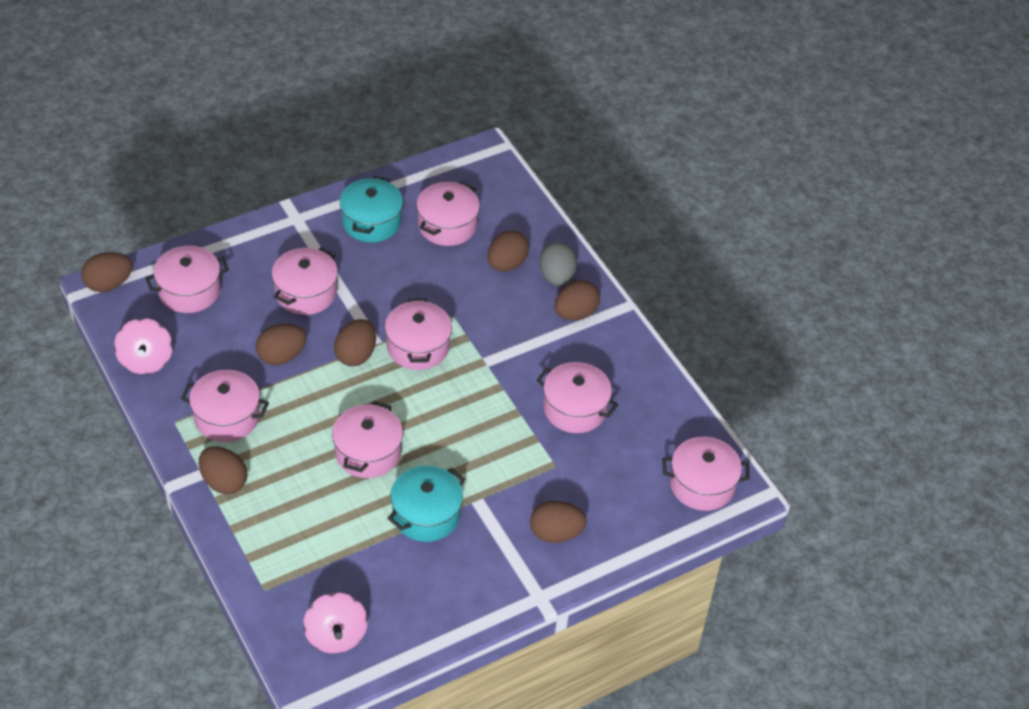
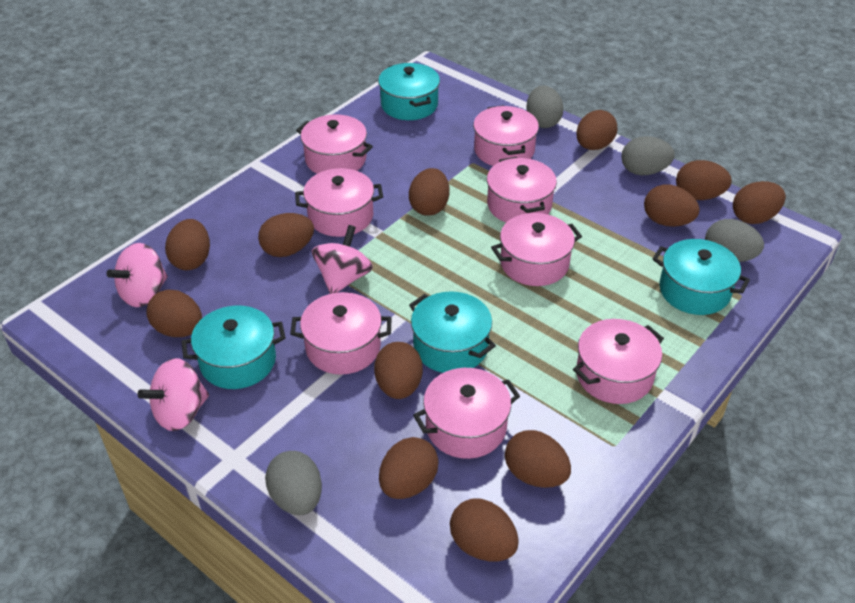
brown egg: [81,252,133,292] [199,446,247,494] [256,324,307,365] [334,319,376,366] [488,231,529,271] [530,501,587,543] [554,280,600,320] = 7 -> [146,290,202,337] [165,219,210,270] [258,213,314,257] [374,342,423,399] [379,437,439,499] [409,168,449,216] [450,499,519,562] [505,430,571,488] [576,110,618,150] [644,184,700,227] [676,160,732,200] [733,181,786,224] = 12
grey egg: [539,242,577,286] = 1 -> [265,451,322,515] [526,85,564,128] [622,136,675,175] [705,219,764,262] = 4
pink spinning top: [114,318,173,374] [303,593,368,654] = 2 -> [106,243,168,307] [137,358,209,431] [312,225,373,294] = 3
turquoise pot: [340,176,403,242] [387,466,465,542] = 2 -> [181,305,286,389] [378,63,440,120] [409,291,496,373] [653,239,750,315] = 4

